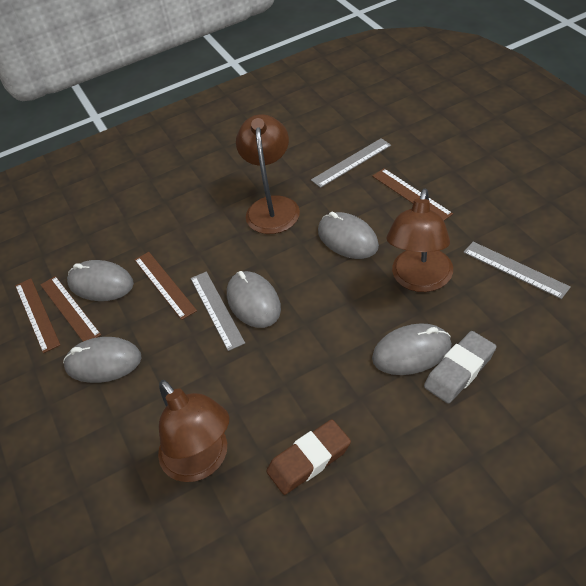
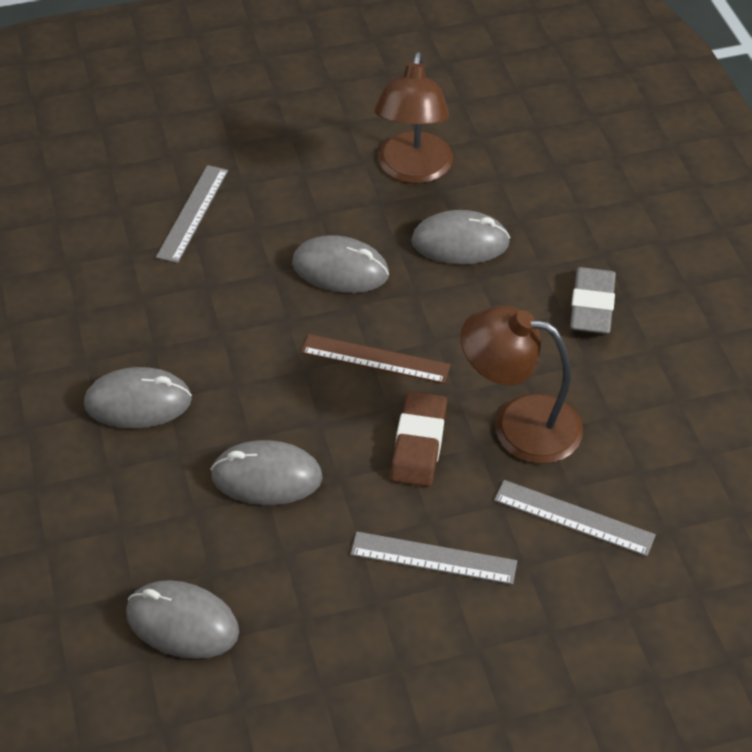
brown lamp: [158,380,229,482] [236,114,300,234] [386,189,453,292] = 3 -> [375,52,453,184] [460,306,583,464] = 2
brown ruler: [15,279,60,353] [41,276,101,342] [134,252,197,320] [372,168,453,221] = 4 -> [301,334,451,384] = 1

